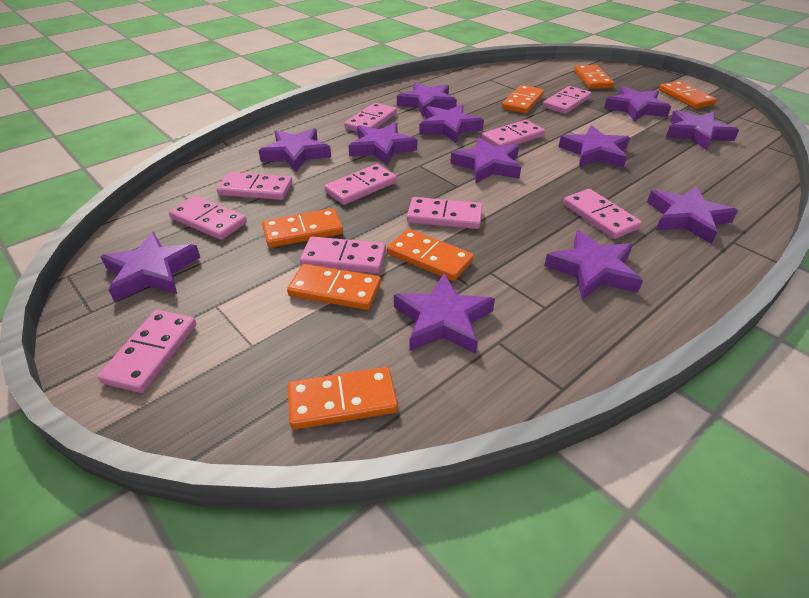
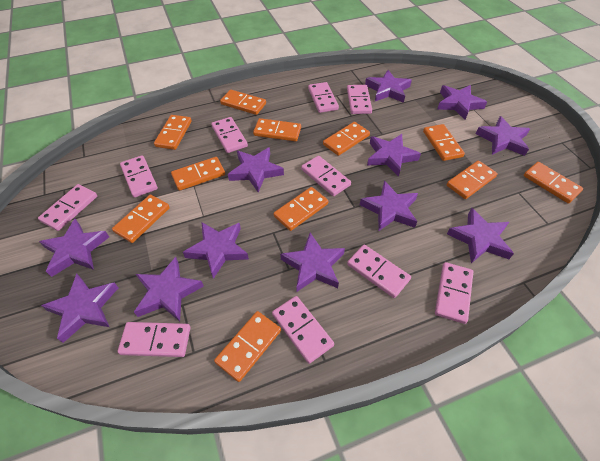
orange domino: [262,208,343,248] [287,264,381,310] [288,367,398,429] [387,229,474,281] [502,85,544,114] [574,65,614,89] [659,81,717,109] = 7 -> [112,195,170,243] [154,115,192,150] [171,157,225,191] [214,311,281,382] [220,89,266,115] [253,118,301,141] [274,187,328,231] [323,122,370,156] [423,124,465,161] [447,160,498,199] [524,162,583,203] = 11

